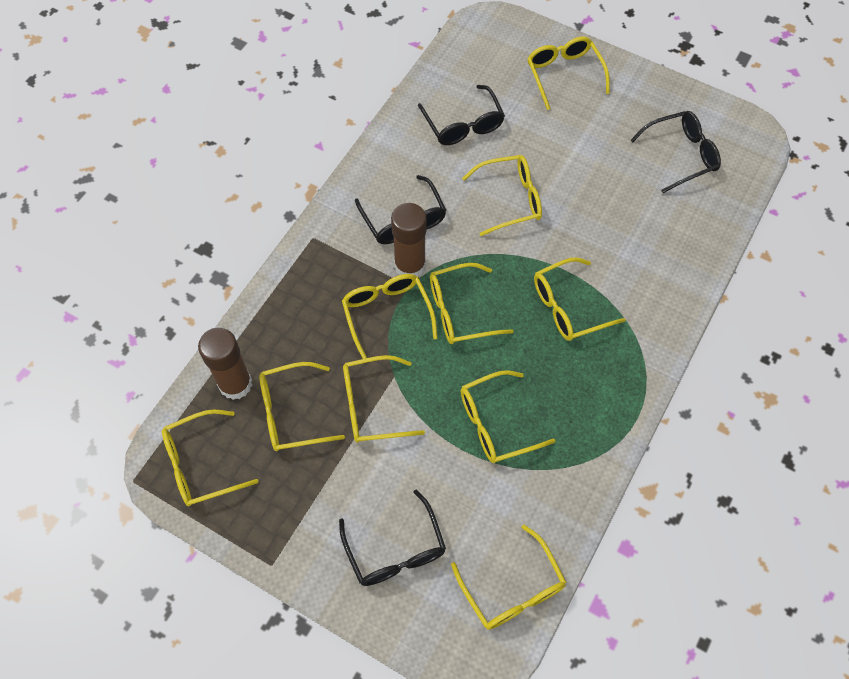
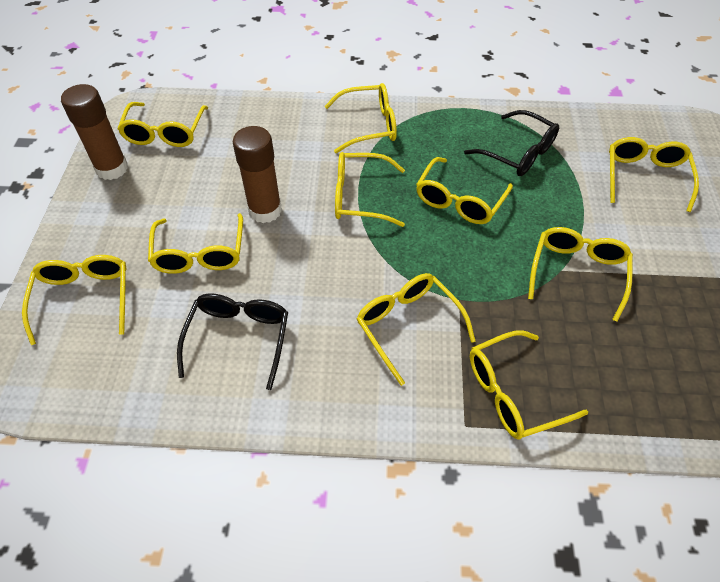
black glasses: [339,490,446,586] [355,175,446,244] [418,85,505,145] [631,111,721,193] = 4 -> [177,293,288,390] [464,110,559,176] = 2

